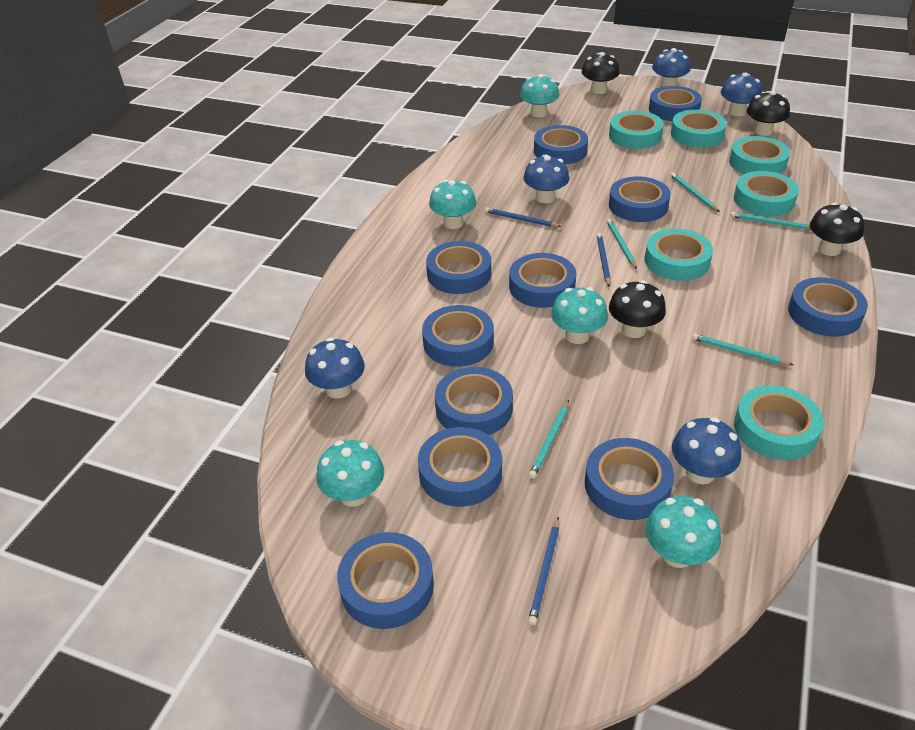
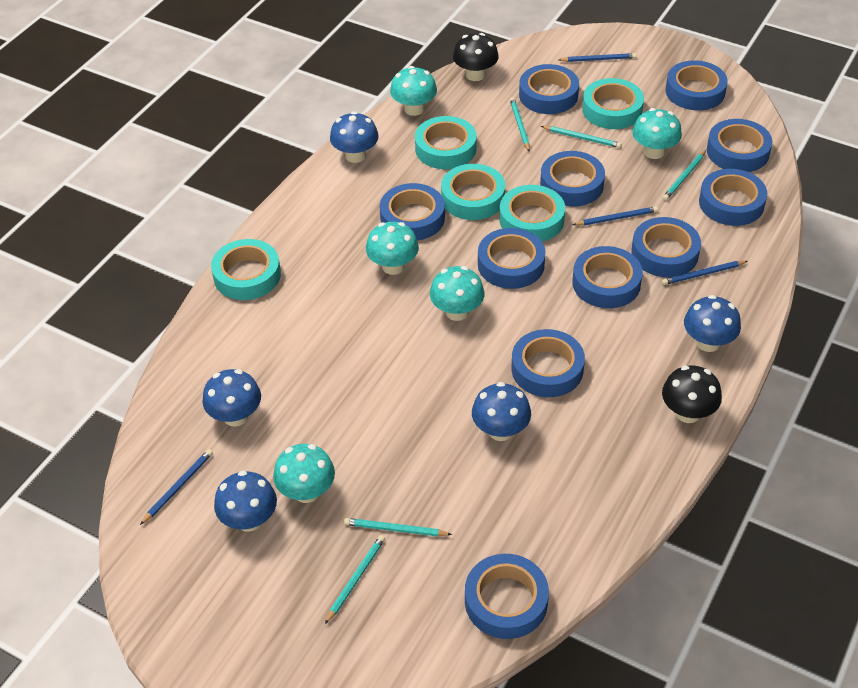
black mushroom: [582,52,620,94] [609,280,666,338] [747,91,790,136] [810,202,864,256] = 4 -> [453,33,499,81] [662,365,722,423] = 2
blue pencil: [485,207,562,227] [528,517,559,625] [597,233,611,286] = 3 -> [140,449,213,525] [559,53,637,62] [573,206,658,226] [662,261,748,285] = 4
turquoise tape: [609,111,664,149] [645,229,713,281] [671,109,727,148] [729,136,790,174] [734,171,799,216] [734,385,824,460] = 6 -> [211,239,281,300] [415,116,477,169] [441,164,505,220] [499,185,565,242] [582,78,644,129] = 5

